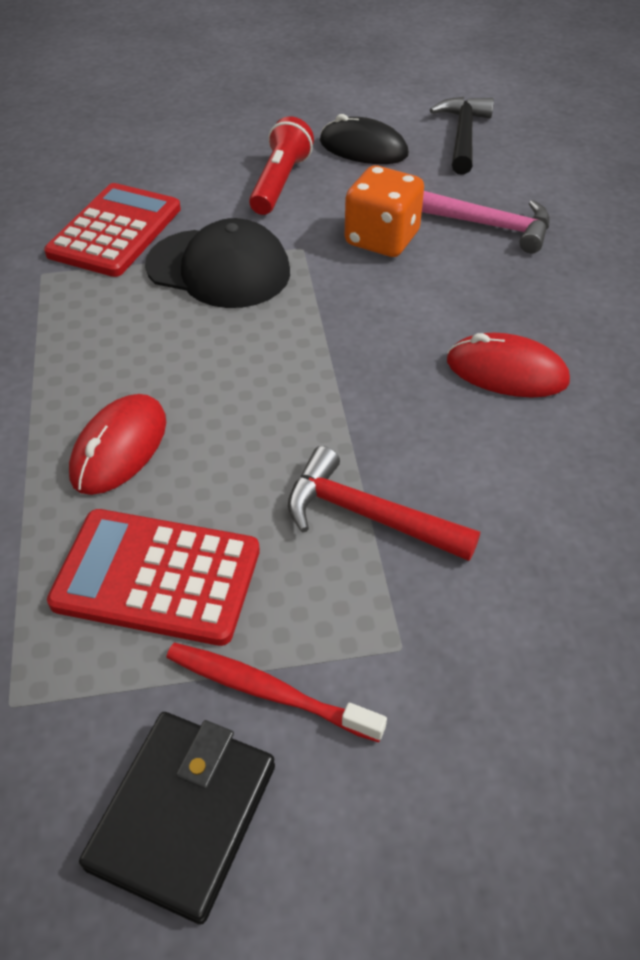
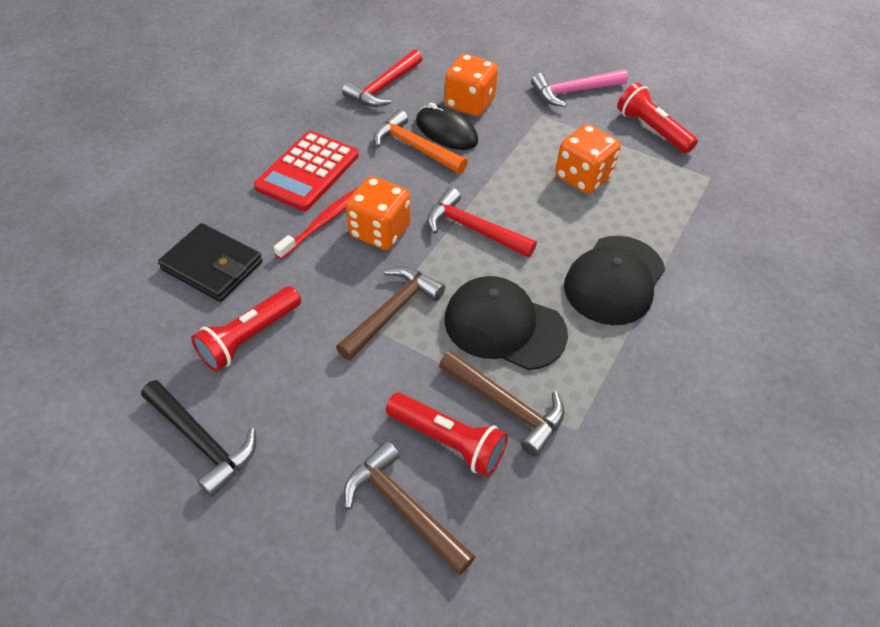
black cap: [145,218,290,308] = 1 -> [444,276,568,370] [564,236,665,325] = 2
brown hammer: none = 0 -> [336,266,445,361] [344,441,476,575] [439,351,565,457] = 3
orange dice: [345,165,424,257] = 1 -> [346,176,411,250] [445,54,498,116] [555,124,621,194] = 3
orange hammer: none = 0 -> [374,110,468,174] = 1
red calculator: [44,183,181,277] [47,509,260,646] = 2 -> [254,131,359,211] = 1
red flashlight: [249,116,314,215] = 1 -> [191,286,301,372] [386,393,508,477] [617,83,698,154] = 3
red hammer: [288,446,480,561] = 1 -> [342,49,422,107] [427,187,537,258] = 2
red mouse: [69,394,166,495] [447,333,570,398] = 2 -> none = 0

